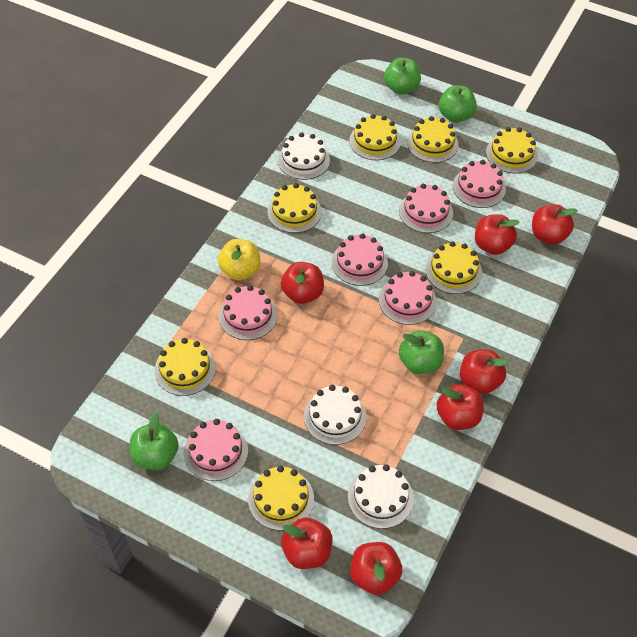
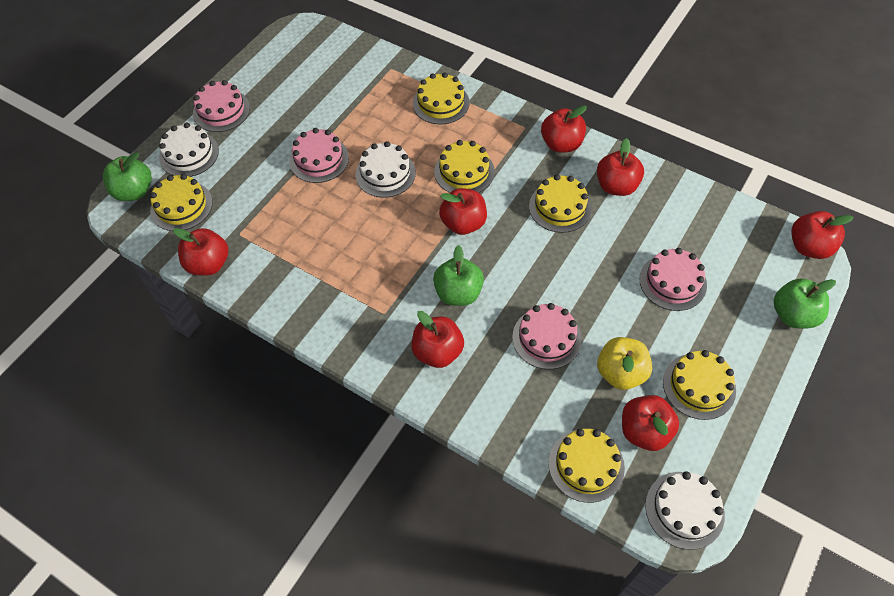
green apple: [130,412,179,470] [384,58,421,95] [399,330,444,374] [439,85,477,123] = 4 -> [103,152,152,201] [433,245,484,306] [774,278,836,329] = 3
pink cake: [184,419,248,481] [219,285,277,340] [332,233,388,286] [379,271,437,325] [399,184,453,233] [453,160,506,208] = 6 -> [193,80,250,132] [289,128,349,183] [513,303,582,369] [639,248,707,311] = 4
yellow cake: [154,338,216,396] [248,466,314,530] [267,183,322,233] [349,114,401,160] [407,116,459,163] [426,241,482,294] [486,127,538,174] = 7 -> [150,174,213,231] [413,73,469,124] [434,140,495,193] [529,174,592,233] [549,429,625,503] [663,350,736,420] = 6

